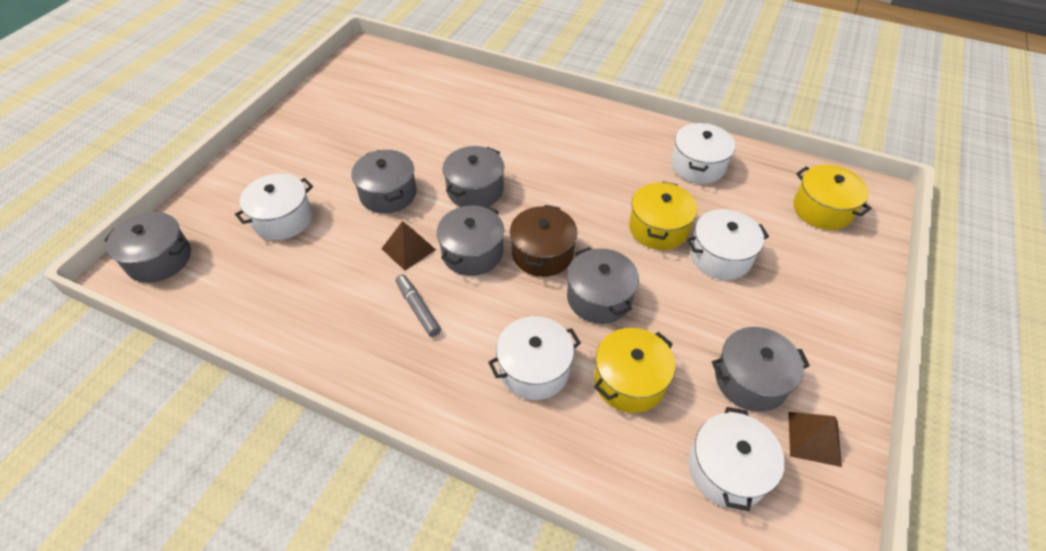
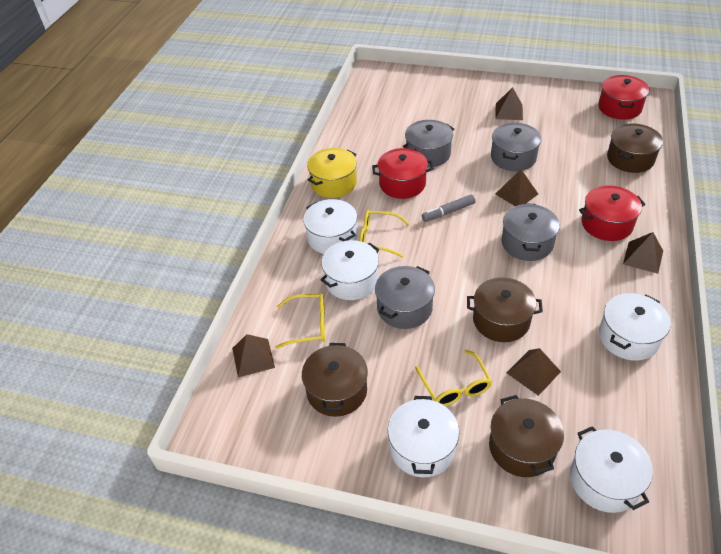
brown pot: [510,205,577,277] = 1 -> [302,343,368,417] [467,277,543,342] [489,395,564,477] [607,123,663,173] = 4
brown pyramid: [381,221,436,271] [788,412,842,467] = 2 -> [232,334,275,377] [495,87,523,120] [496,169,538,206] [507,348,561,396] [623,232,663,274] = 5
grey pot: [104,212,191,283] [352,150,417,214] [437,206,504,276] [442,146,504,207] [567,247,639,324] [712,327,810,412] = 6 -> [375,266,435,329] [403,120,454,167] [491,123,542,171] [501,203,560,261] = 4
red pot: none = 0 -> [372,148,434,199] [579,185,646,241] [598,75,649,120] = 3
yellow glasses: none = 0 -> [275,294,325,349] [359,210,410,258] [415,350,492,406] = 3
yellow pot: [594,328,675,413] [629,181,697,250] [793,165,871,230] = 3 -> [307,148,357,198] = 1

